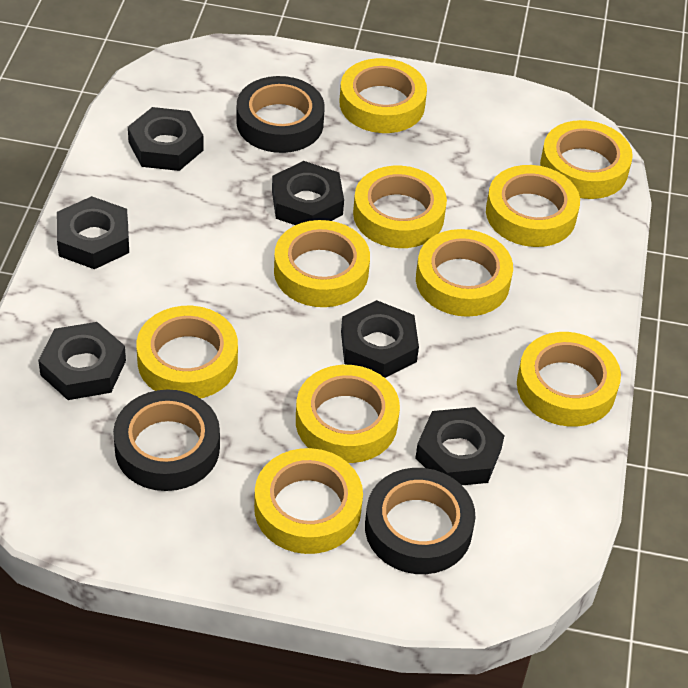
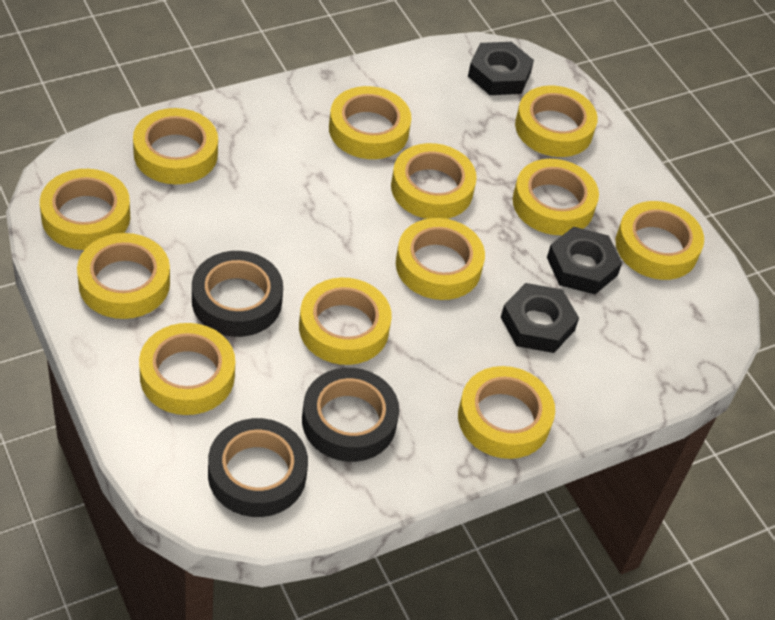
black nut: [38,322,126,400] [57,196,129,269] [128,107,204,171] [272,161,344,225] [341,300,419,378] [415,407,505,485] = 6 -> [468,42,534,95] [501,283,579,353] [547,227,622,294] = 3
yellow tape: [137,306,238,399] [254,448,363,554] [274,220,370,307] [296,365,400,463] [340,58,427,133] [353,166,447,248] [416,229,513,317] [486,165,580,247] [517,332,621,427] [540,120,633,199] = 10 -> [40,169,130,250] [77,233,170,319] [133,108,218,184] [139,323,235,415] [299,278,392,365] [329,86,411,159] [391,143,477,219] [396,218,485,300] [458,366,555,459] [513,159,599,235] [515,85,598,157] [616,201,704,280] = 12

